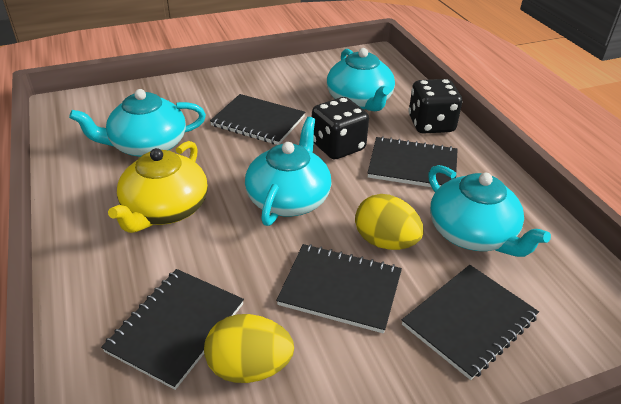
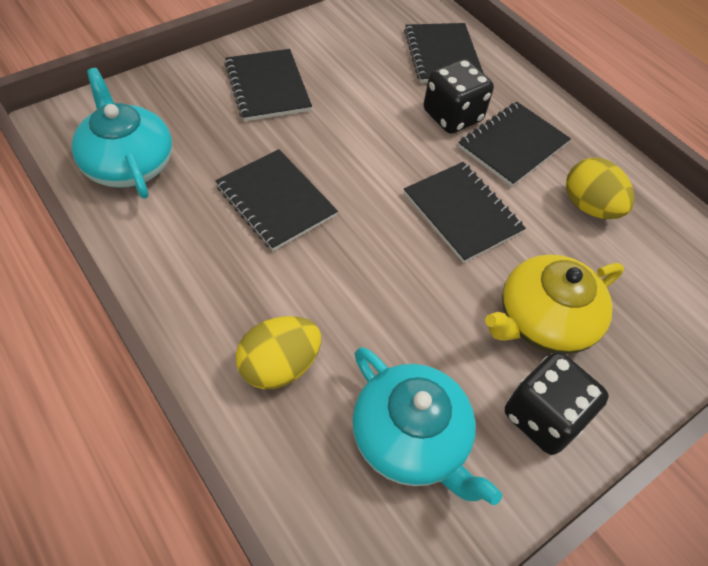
turquoise teapot: [69,89,206,157] [245,117,331,226] [327,48,395,111] [428,165,551,257] = 4 -> [71,68,172,199] [352,347,502,505] = 2

